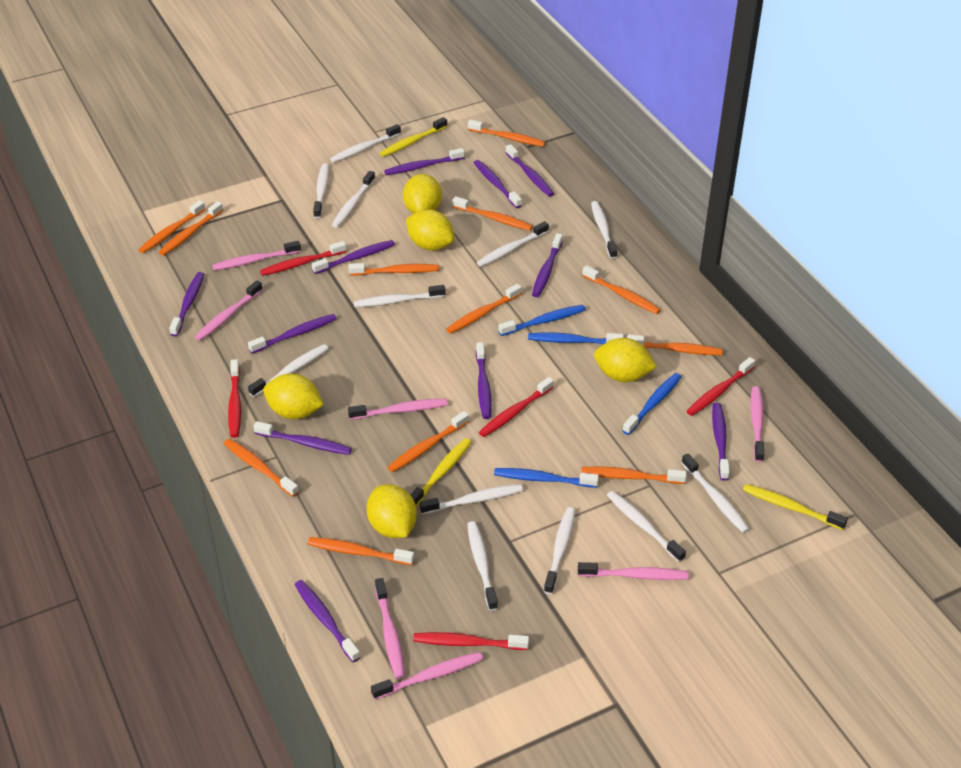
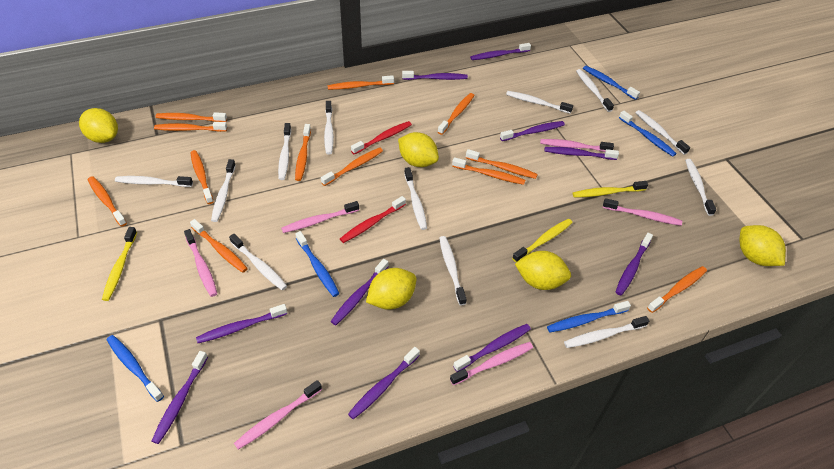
blue toothbrush: [494,468,599,488] [498,305,586,336] [528,332,624,344] [622,373,681,435] = 4 -> [107,335,164,402] [295,231,339,297] [547,301,631,333] [583,66,640,100] [619,111,677,157] = 5
pink toothbrush: [195,280,263,341] [212,241,301,271] [348,399,448,420] [371,652,483,699] [375,578,405,679] [578,562,689,580] [751,386,764,462] = 7 -> [184,229,217,297] [234,380,322,450] [281,201,359,233] [450,342,533,385] [540,139,614,152] [603,198,682,226] = 6
purple toothbrush: [169,272,204,337] [248,314,336,354] [253,421,352,455] [295,580,360,662] [312,240,395,274] [384,148,465,175] [474,160,522,208] [476,342,492,419] [505,144,554,197] [532,233,563,297] [712,403,730,481] = 11 -> [152,351,208,444] [196,304,287,343] [330,259,389,325] [348,347,420,419] [402,71,468,80] [453,324,531,372] [470,43,531,60] [500,121,565,141] [544,147,619,160] [616,233,653,295] = 10
red toothbrush: [228,359,241,438] [260,241,347,276] [413,632,529,650] [479,377,554,437] [687,357,755,416] = 5 -> [340,196,406,243] [351,121,412,154] = 2

